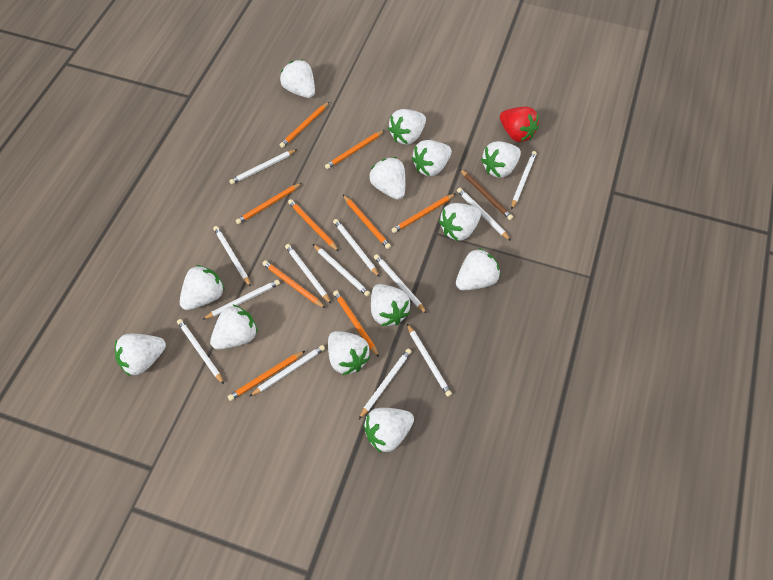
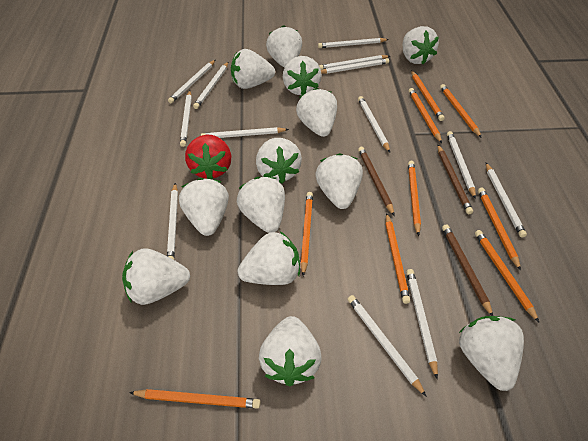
brown pencil: [460,169,513,220] = 1 -> [358,147,395,216] [438,145,473,214] [442,224,493,316] = 3

